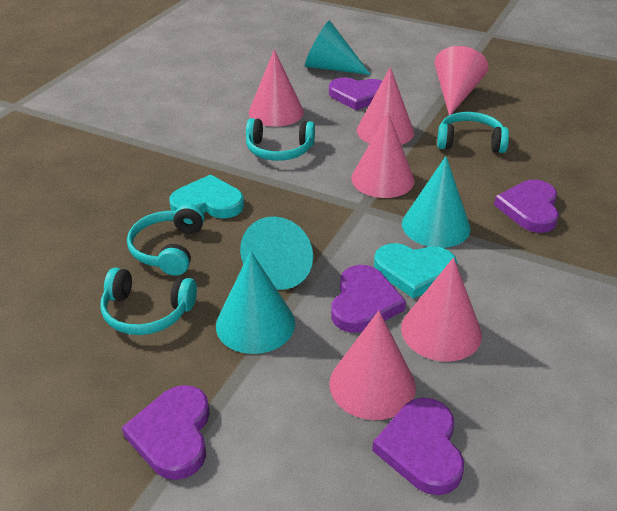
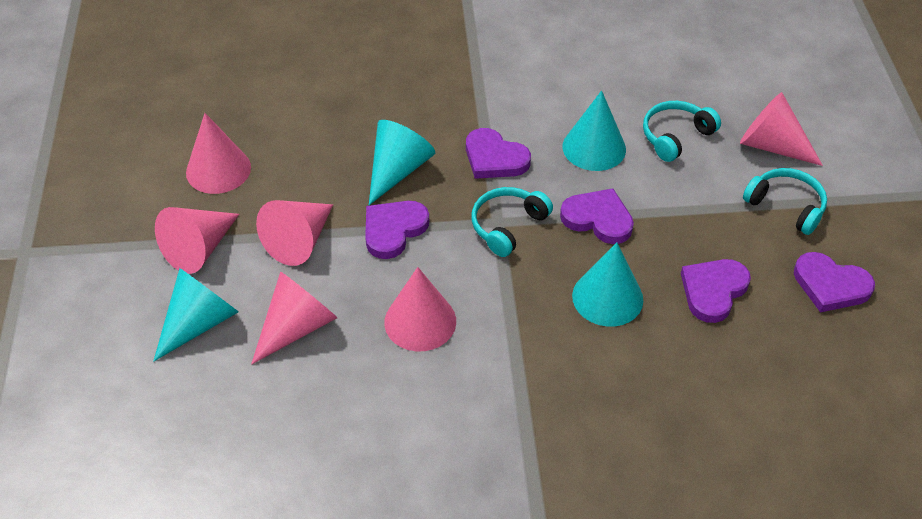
turquoise headphones: [100,268,197,335] [127,204,204,276] [246,118,315,161] [437,112,509,153] = 4 -> [471,187,553,257] [643,101,721,162] [743,168,827,235] = 3
turquoise heart: [169,174,244,219] [374,243,457,299] = 2 -> none = 0

